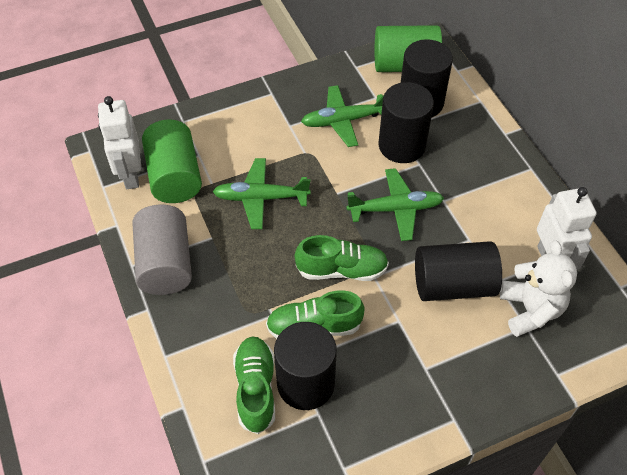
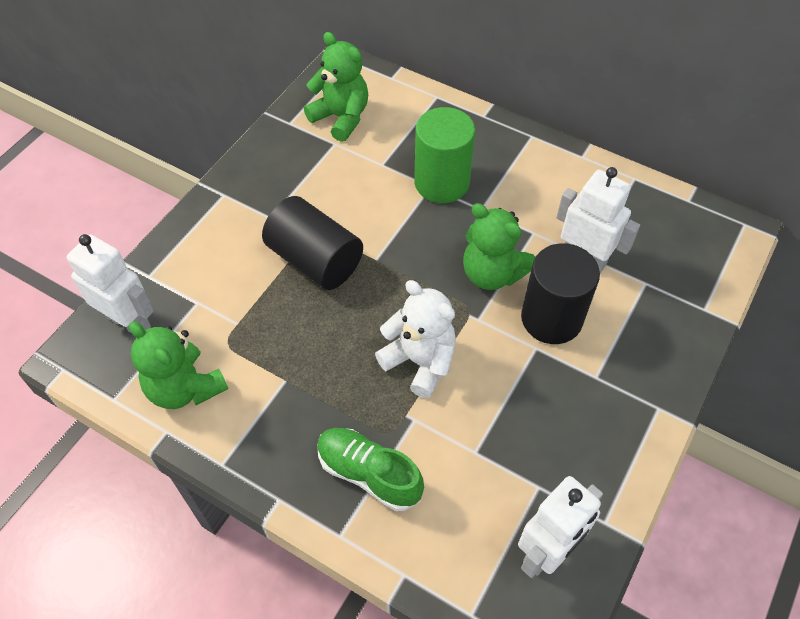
black cylinder: [274,322,337,410] [379,82,434,163] [401,39,453,117] [415,241,502,301] = 4 -> [262,196,363,290] [521,243,600,344] = 2
green cylinder: [142,120,202,203] [375,25,442,72] = 2 -> [414,107,475,203] = 1
green plane: [213,158,311,229] [301,85,384,147] [346,168,444,241] = 3 -> none = 0
green shoe: [233,336,275,434] [266,290,365,339] [295,235,389,281] = 3 -> [317,428,424,511] = 1
green teddy bear: none = 0 -> [129,321,228,409] [304,32,368,142] [463,203,535,290] = 3
grey cylinder: [132,205,192,295] = 1 -> none = 0
white robot: [98,96,141,189] [537,187,597,269] = 2 -> [67,234,154,333] [518,476,603,578] [556,167,640,273] = 3

